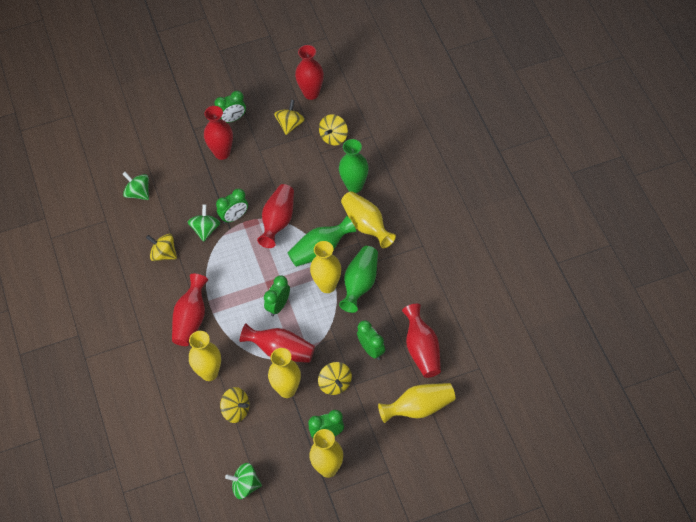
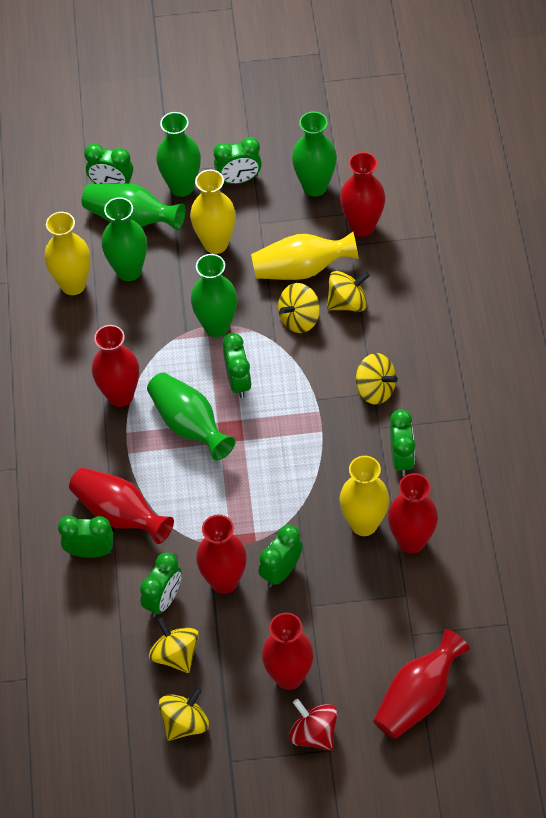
green clock: [214,91,246,123] [216,188,248,224] [264,275,290,316] [308,410,344,438] [357,320,385,360] = 5 -> [58,516,114,558] [84,143,133,184] [140,553,182,617] [214,137,262,184] [222,333,252,398] [259,525,303,587] [390,409,415,476] = 7
green spinning top: [123,172,149,200] [188,204,220,242] [225,463,262,499] = 3 -> none = 0
green vase: [288,216,356,267] [339,139,369,193] [339,246,378,313] = 3 -> [82,183,185,231] [101,197,147,281] [147,373,235,461] [156,112,201,197] [191,254,237,337] [292,111,337,197] = 6
red spinning top: none = 0 -> [289,699,338,751] = 1
red vase: [172,274,208,346] [204,106,233,160] [240,323,315,363] [257,184,294,248] [295,45,324,100] [402,304,441,378] = 6 -> [69,468,174,544] [92,325,139,407] [196,515,247,594] [262,613,314,690] [340,152,385,237] [373,629,470,739] [388,473,438,554] = 7
yellow vase: [189,331,221,381] [268,348,301,398] [309,429,343,478] [310,241,341,293] [341,191,396,248] [378,383,455,423] = 6 -> [45,212,90,295] [190,170,236,254] [251,232,359,280] [340,456,389,536] = 4

